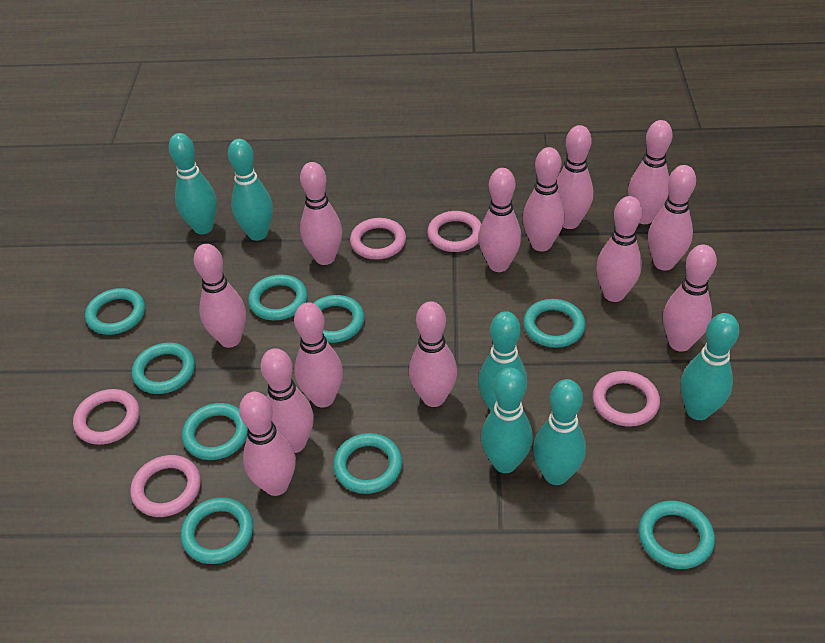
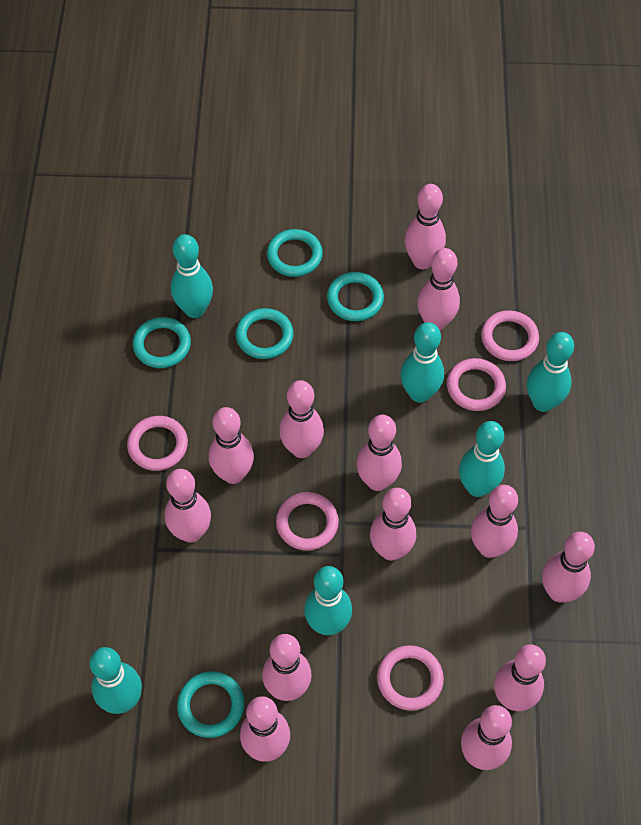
turquoise ring: [85,288,145,335] [132,343,195,394] [181,497,253,564] [182,403,248,460] [248,274,308,321] [313,295,364,343] [333,433,402,494] [523,299,586,348] [639,501,715,569] = 9 -> [133,317,191,368] [177,671,244,738] [236,308,294,359] [267,229,323,277] [327,272,384,321] = 5

